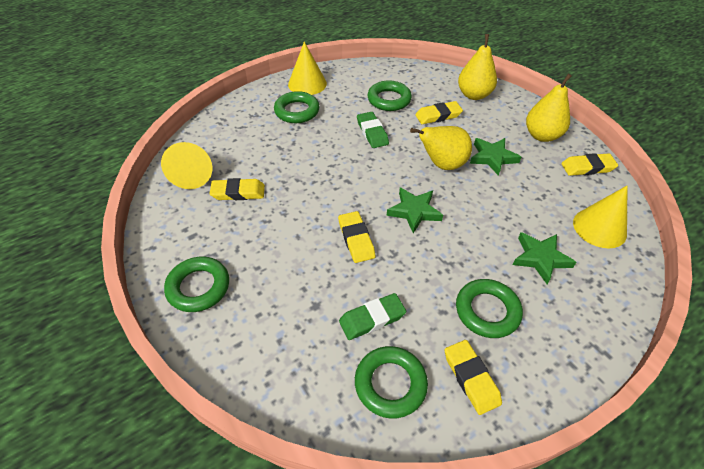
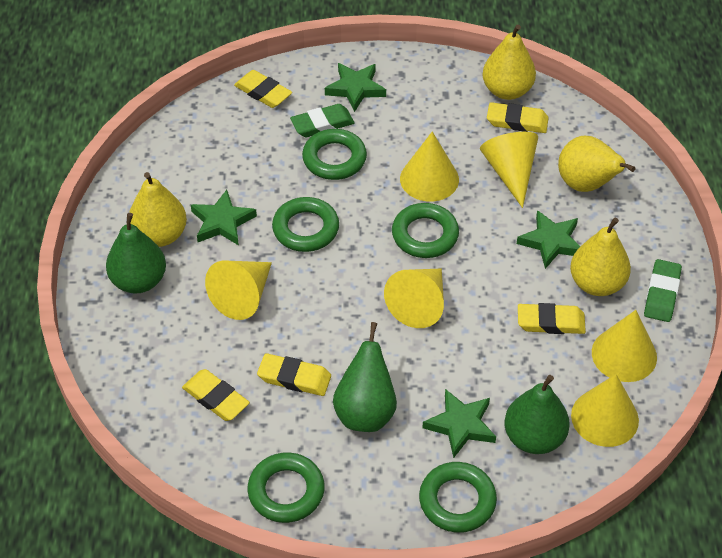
green pear: none = 0 -> [106,213,166,294] [333,322,397,432] [504,375,570,454] = 3
green star: [387,188,443,233] [470,138,521,176] [513,232,576,284] = 3 -> [191,190,257,245] [325,63,386,112] [422,389,496,458] [517,210,581,269] = 4
yellow cone: [161,142,213,189] [288,42,327,95] [573,186,628,248] = 3 -> [205,261,272,320] [384,269,444,328] [400,131,459,202] [480,132,538,208] [571,374,639,447] [592,310,657,382] = 6
yellow pear: [410,126,472,170] [458,34,497,100] [526,74,571,142] = 3 -> [129,172,187,247] [483,25,536,100] [558,136,636,192] [570,217,631,296] = 4

